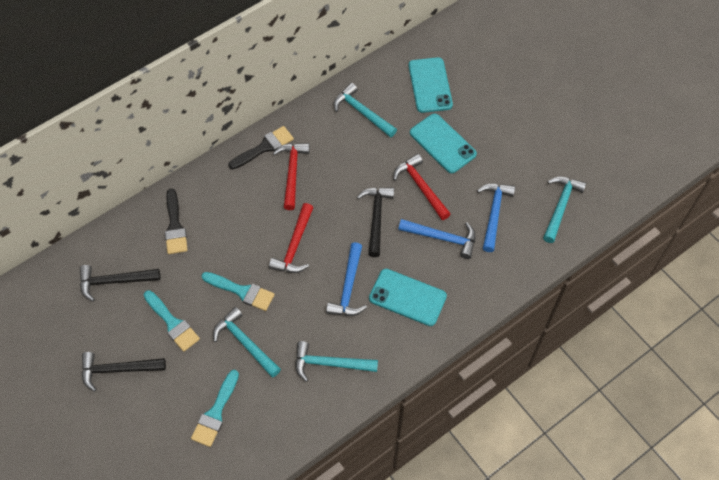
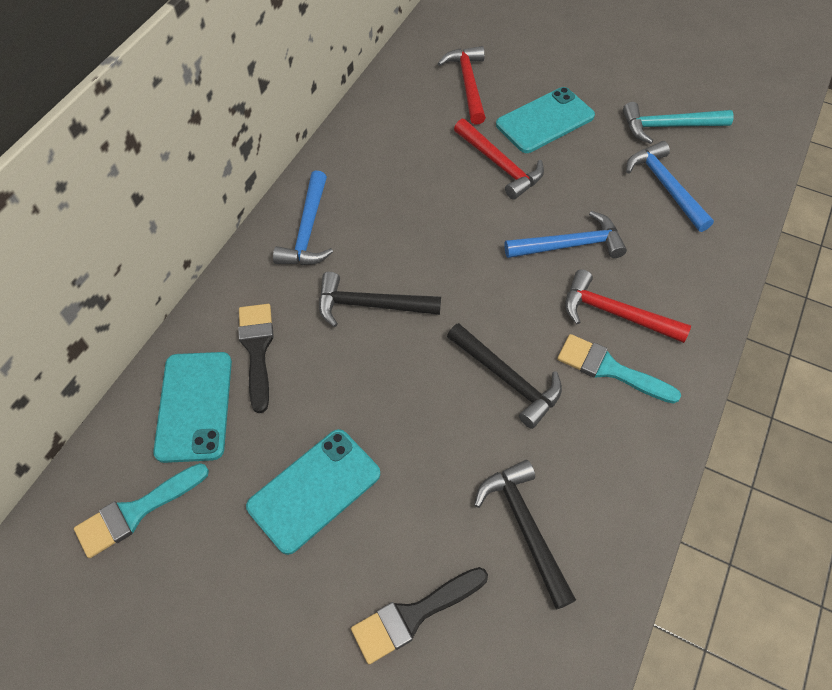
turquoise brush: [144,290,200,352] [191,370,239,447] [202,272,275,311] = 3 -> [74,463,209,558] [557,334,681,404] = 2
turquoise hammer: [213,307,281,378] [295,341,378,382] [333,83,397,138] [543,176,587,243] = 4 -> [623,102,734,144] = 1

